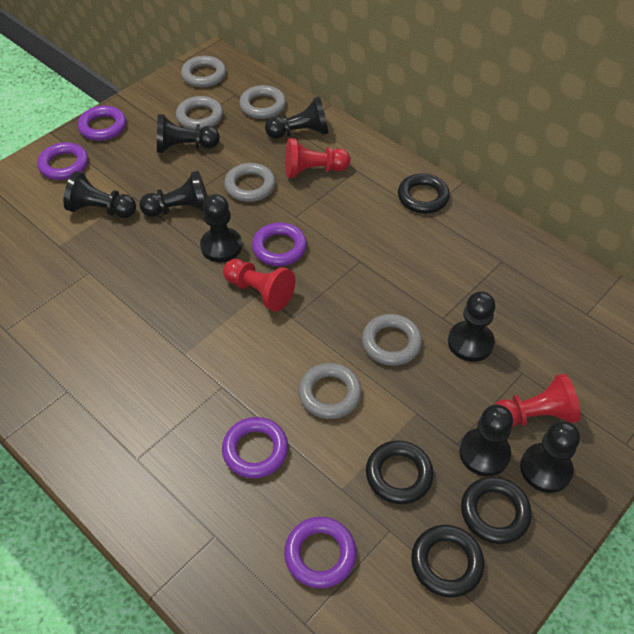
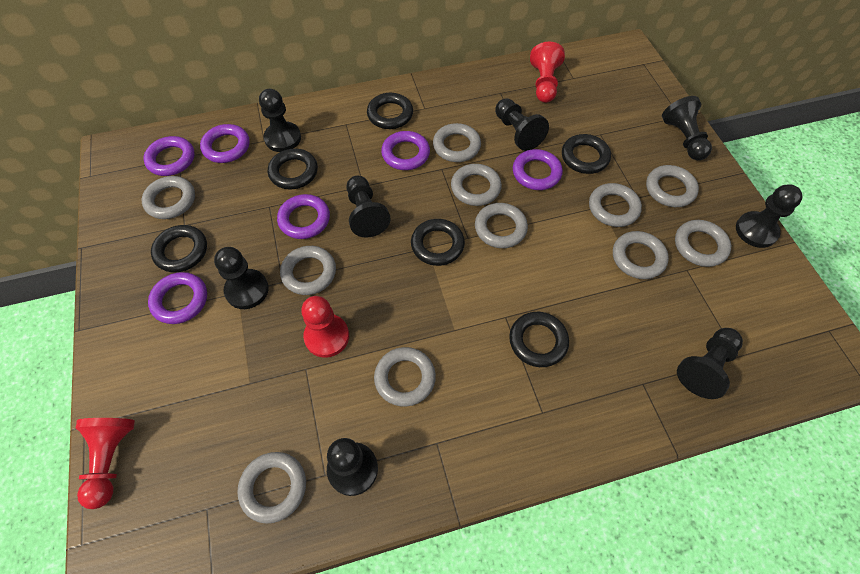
black ring: [366,440,434,504] [398,173,450,213] [411,525,484,597] [461,477,532,544] = 4 -> [151,225,207,272] [268,149,318,189] [367,93,413,129] [411,219,465,266] [509,312,569,367] [562,134,611,174] = 6
grey ring: [176,96,223,130] [181,56,226,88] [224,163,276,202] [239,85,286,119] [299,363,362,419] [362,314,422,366] = 6 -> [142,176,195,219] [237,452,306,524] [280,246,336,295] [374,347,436,407] [433,123,481,162] [451,164,502,206] [475,203,528,248] [589,183,642,227] [613,231,669,279] [646,165,699,207] [675,220,731,267] = 11
purple ring: [37,142,88,180] [78,106,126,141] [222,417,288,478] [252,222,307,266] [284,517,356,588] = 5 -> [143,136,195,176] [148,272,207,324] [200,124,250,163] [277,194,330,239] [381,131,430,170] [513,149,563,190] = 6

